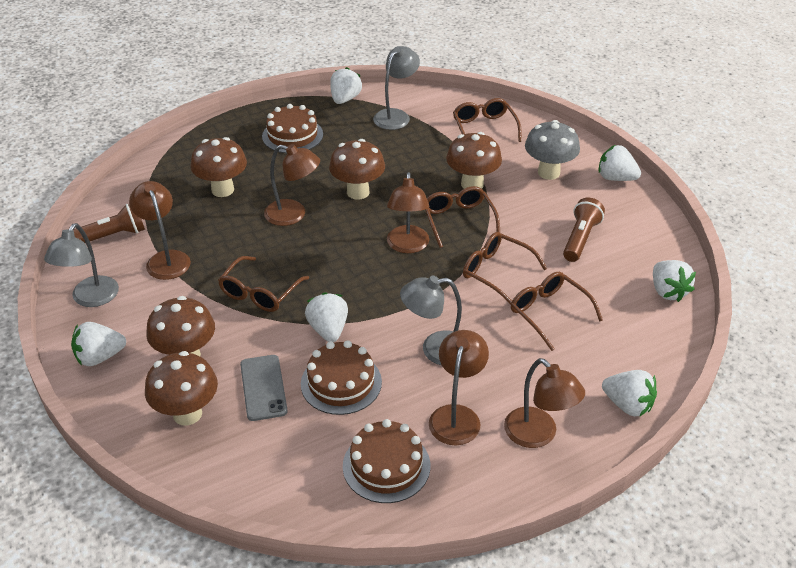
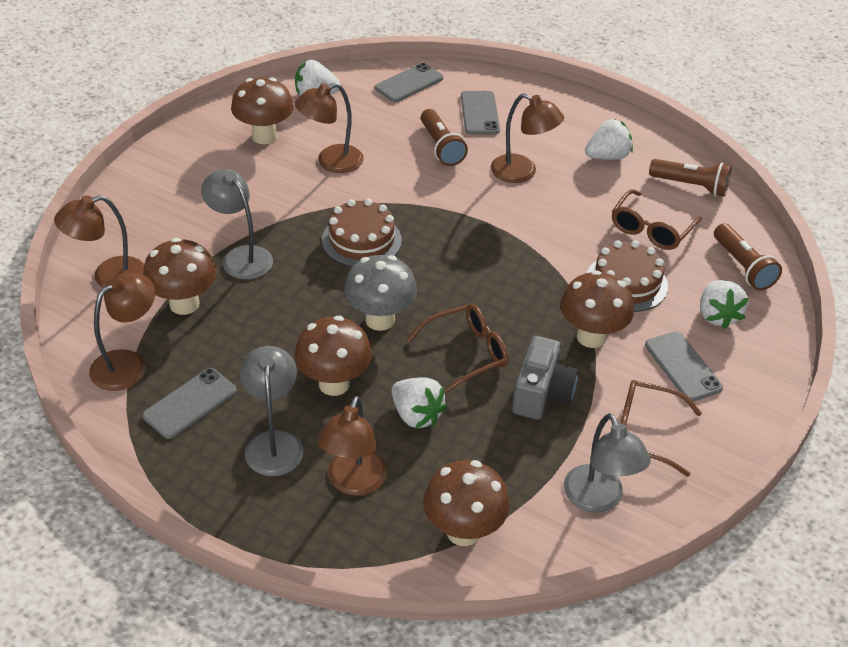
brown cake: [262,104,323,153] [301,340,382,415] [343,419,430,503] = 3 -> [322,199,402,267] [587,240,668,312] = 2
brown flashlight: [73,204,145,243] [563,198,605,262] = 2 -> [421,109,468,166] [649,159,732,197] [714,223,782,291] = 3
brown glasses: [218,256,309,312] [425,186,500,248] [453,98,522,142] [463,232,548,304] [511,272,603,351] = 5 -> [407,304,509,394] [612,189,702,250] [620,380,702,477] = 3
grey camera: none = 0 -> [512,336,578,420] = 1
grey phone: [240,355,288,421] = 1 -> [142,368,237,439] [375,63,443,102] [461,91,500,135] [645,331,723,402] = 4
white strawberry: [71,322,126,366] [305,292,348,342] [330,67,362,104] [598,145,641,181] [602,370,657,416] [653,260,696,302] = 6 -> [295,60,341,96] [391,377,447,428] [585,119,633,160] [700,280,749,329] = 4

